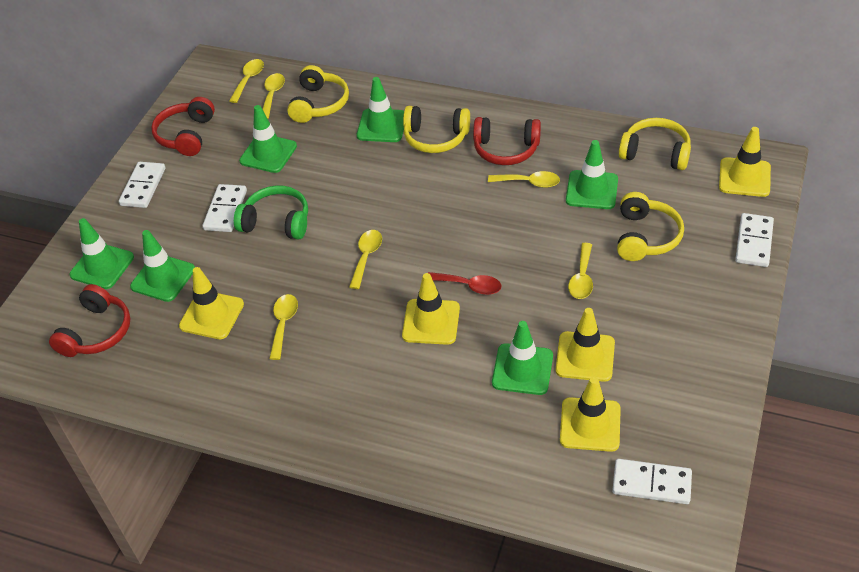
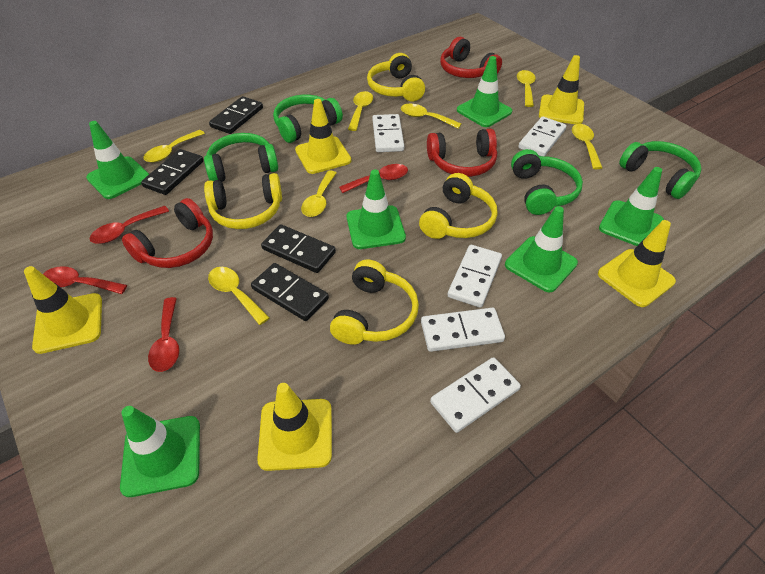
black domino: none = 0 -> [141,149,203,195] [209,96,263,134] [251,263,329,321] [261,224,336,273] = 4
green headphones: [234,185,308,240] = 1 -> [204,133,278,182] [273,95,343,143] [511,149,583,215] [619,141,701,199] = 4
red spoon: [428,272,501,295] = 1 -> [43,266,127,294] [89,206,169,244] [148,297,179,372] [339,164,408,193] = 4
white domino: [119,162,165,208] [203,184,247,232] [612,459,692,504] [735,213,774,267] = 4 -> [372,114,404,152] [421,308,505,352] [430,357,521,433] [448,245,502,308] [518,117,566,156] = 5
yellow spoon: [229,59,264,103] [263,73,285,119] [269,294,298,360] [349,230,382,289] [488,171,560,188] [568,243,593,299] = 6 -> [144,130,205,163] [208,267,269,325] [301,170,337,217] [348,91,373,131] [401,104,462,129] [517,70,536,107] [572,124,602,169] = 7

